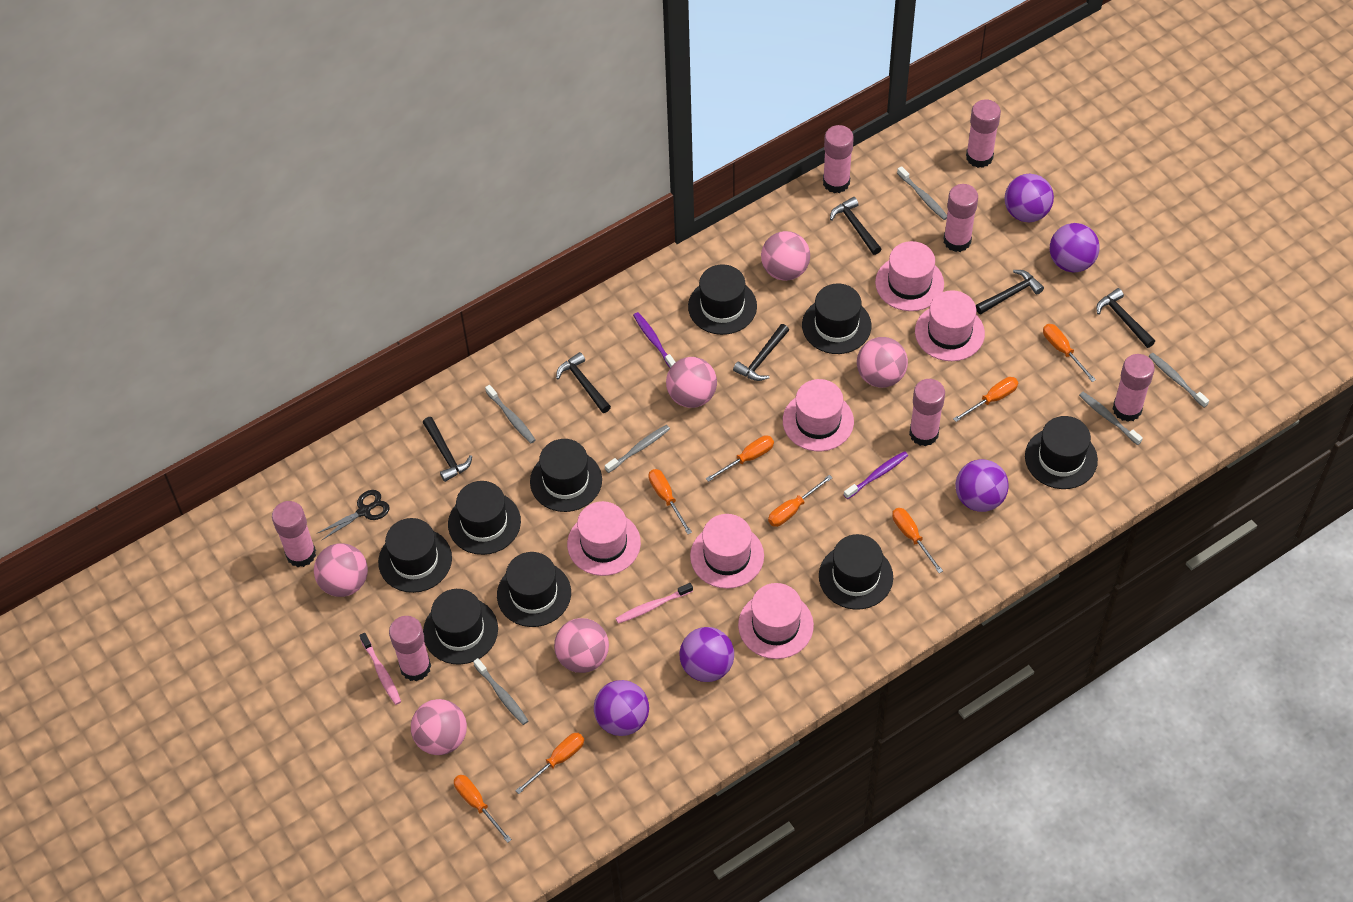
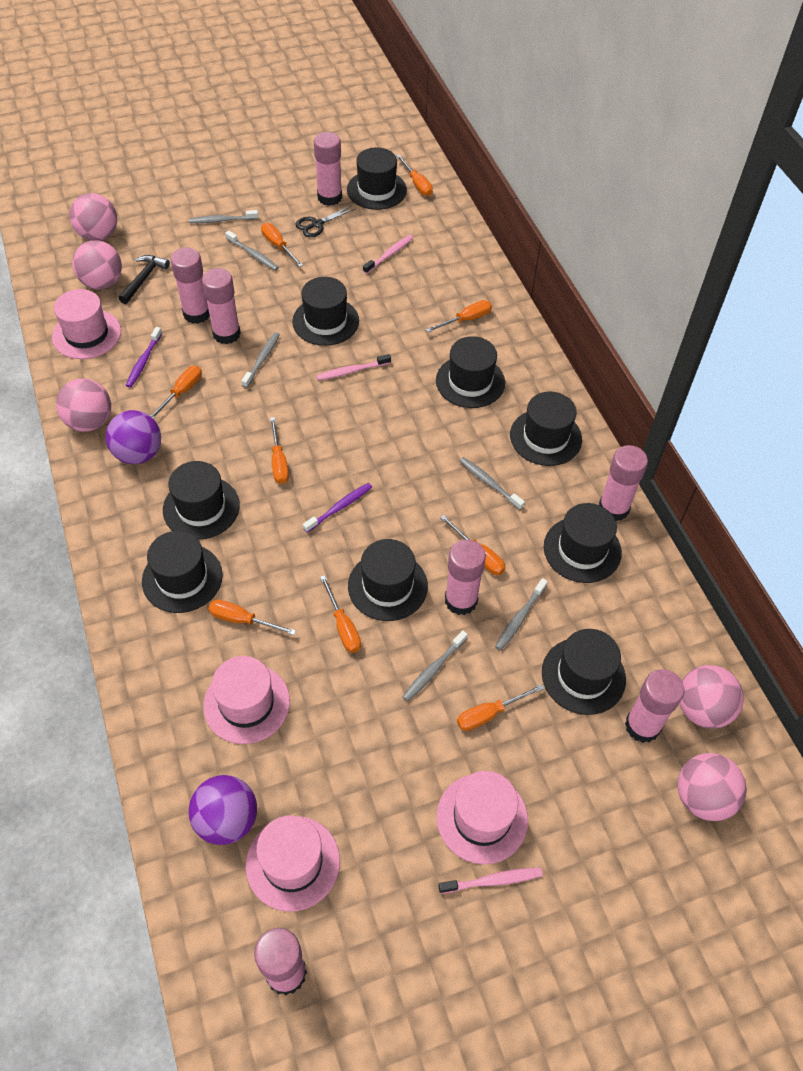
black hammer: [423,417,472,482] [556,352,611,413] [733,324,789,381] [830,197,881,255] [976,270,1044,315] [1097,288,1155,348] = 6 -> [118,255,170,304] = 1
orange screwdriver: [454,775,512,843] [515,733,584,794] [648,469,692,534] [706,435,774,482] [768,475,832,527] [892,508,943,573] [953,377,1018,422] [1043,324,1096,382] = 8 -> [150,366,202,419] [209,599,296,635] [261,223,303,267] [270,417,289,484] [320,575,361,653] [396,154,433,196] [426,300,492,332] [440,515,506,575] [457,684,544,731] = 9
pink ball: [314,543,368,597] [411,699,467,755] [554,618,609,673] [666,357,717,408] [761,231,810,281] [857,337,908,388] = 6 -> [56,378,111,432] [69,193,117,241] [72,240,122,289] [678,753,747,821] [679,665,744,729] = 5
pink hat: [567,501,641,576] [690,514,764,589] [738,583,814,659] [783,379,854,451] [875,241,944,311] [915,290,985,361] = 6 -> [52,289,121,359] [203,656,290,744] [246,815,340,912] [436,771,528,864] = 4
pink toothbrush: [360,633,401,705] [616,583,693,624] = 2 -> [316,354,391,380] [363,235,413,274] [438,868,543,894] = 3
purple ball: [594,680,649,736] [680,627,734,682] [956,459,1009,512] [1005,174,1054,222] [1050,223,1100,273] = 5 -> [106,410,161,464] [189,775,257,845] = 2

